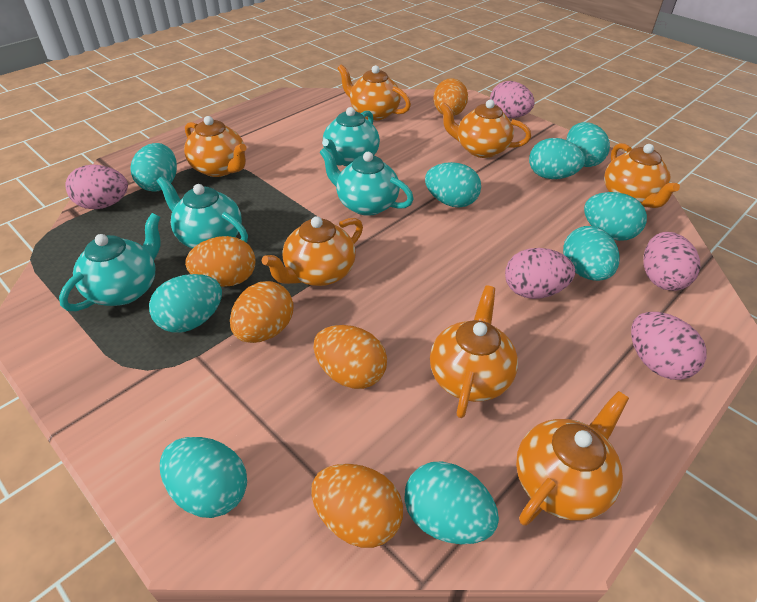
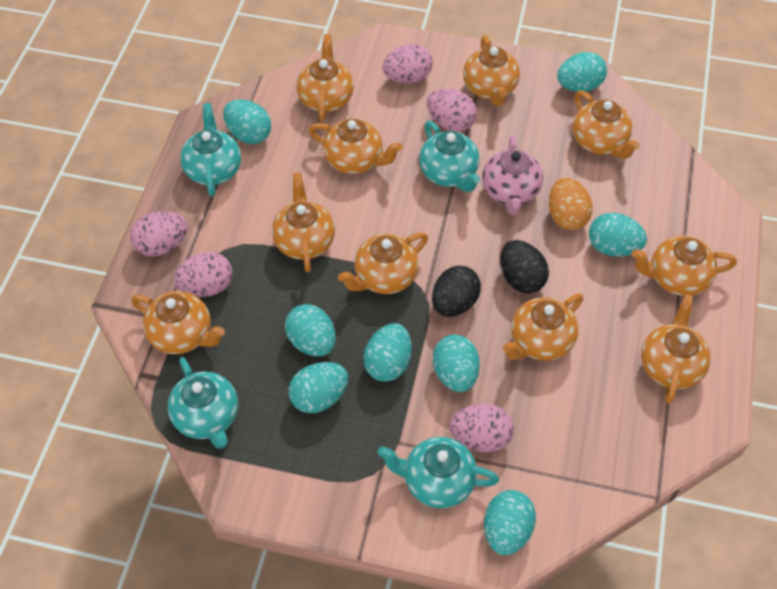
black egg: none = 0 -> [432,265,481,317] [500,240,549,294] = 2
orange egg: [185,236,256,287] [230,281,294,343] [311,464,403,548] [313,325,387,389] [433,78,468,116] = 5 -> [549,177,593,230] = 1
orange teapot: [184,116,247,177] [262,216,363,286] [337,64,411,121] [430,285,518,418] [439,100,531,158] [516,391,629,526] [604,143,680,208] = 7 -> [131,291,225,354] [272,173,335,272] [296,34,354,122] [309,119,402,174] [338,232,428,294] [463,35,520,106] [503,293,583,361] [573,91,640,159] [632,236,737,296] [641,294,711,404] = 10
pink teapot: none = 0 -> [482,135,543,215] = 1
turquoise egg: [130,143,177,192] [149,274,222,333] [160,437,247,518] [404,461,499,544] [425,162,481,208] [529,138,585,179] [563,226,619,281] [566,122,610,167] [584,192,647,241] = 9 -> [223,100,271,144] [285,304,336,357] [289,362,348,413] [363,323,412,382] [433,335,480,392] [484,490,536,555] [557,52,607,92] [589,213,647,257] = 8

